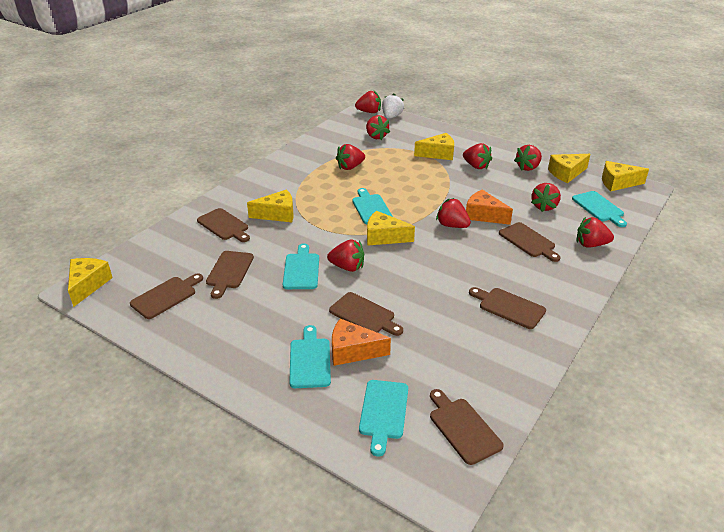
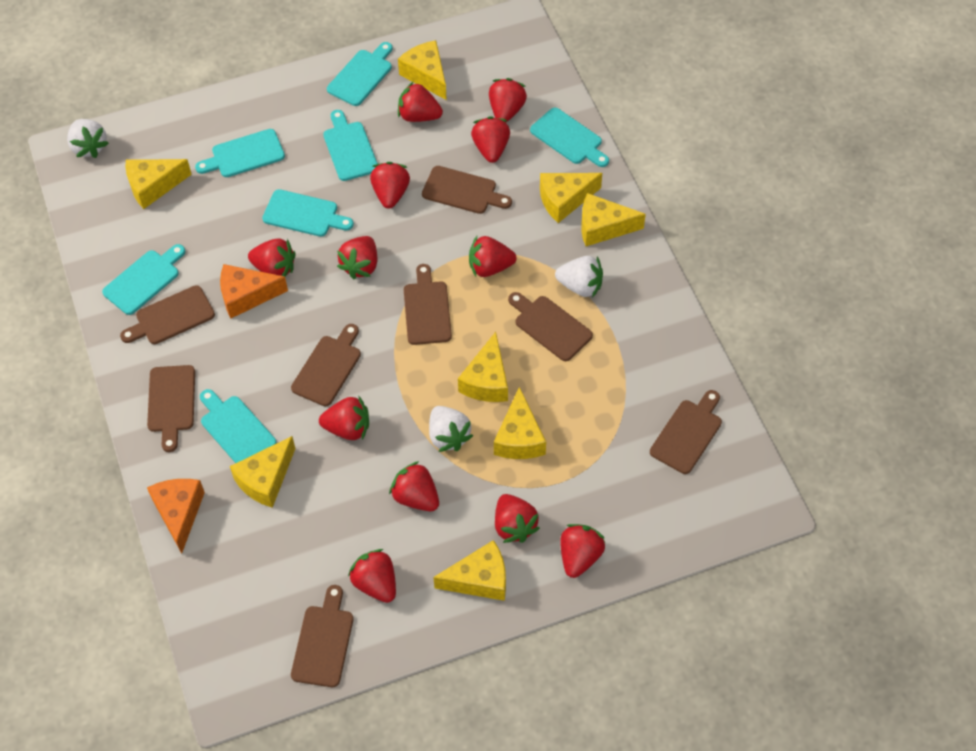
brown cutting board: [130,273,203,319] [197,208,250,242] [206,251,254,299] [329,292,403,336] [430,389,504,465] [469,287,546,329] [499,222,561,262] = 7 -> [120,285,215,344] [147,365,195,452] [291,324,361,406] [291,585,354,687] [404,264,452,345] [422,166,512,214] [508,292,593,361] [650,390,722,474] = 8
red strawberry: [327,239,364,272] [336,144,365,170] [355,91,381,113] [366,115,390,140] [436,198,471,228] [463,143,492,169] [514,145,542,171] [531,183,561,212] [577,217,614,248] = 9 -> [248,238,296,277] [319,397,369,440] [337,236,377,279] [348,549,396,603] [370,162,410,209] [389,461,439,511] [398,81,443,122] [469,236,517,277] [471,116,510,163] [489,78,527,123] [495,494,540,543] [560,524,605,578] = 12
turquoise cutting board: [283,243,319,289] [289,325,331,388] [352,188,393,224] [359,380,408,457] [572,191,627,227] = 5 -> [102,244,186,315] [195,129,285,177] [200,389,277,463] [262,189,354,237] [323,110,378,181] [327,42,392,106] [530,108,609,167] = 7
white strawberry: [382,93,404,119] = 1 -> [67,119,109,158] [429,406,473,452] [555,256,603,298] = 3
yellow cheese: [68,258,113,307] [247,189,294,222] [367,211,415,245] [414,133,454,160] [548,154,591,183] [602,161,649,191] = 6 -> [126,159,192,209] [230,436,295,508] [398,40,447,100] [433,540,506,601] [458,332,508,402] [494,387,546,459] [540,173,602,223] [581,193,646,246] = 8

